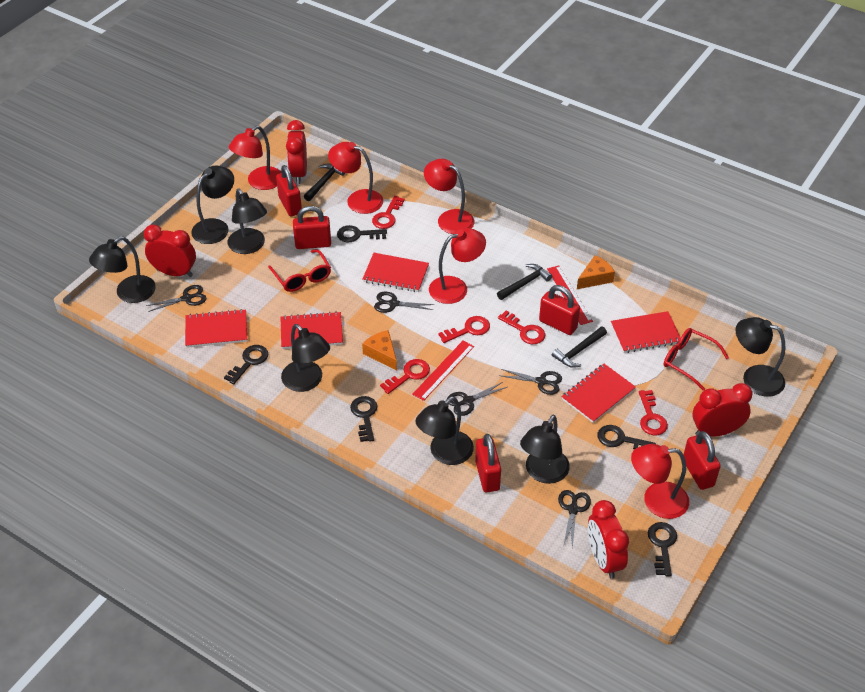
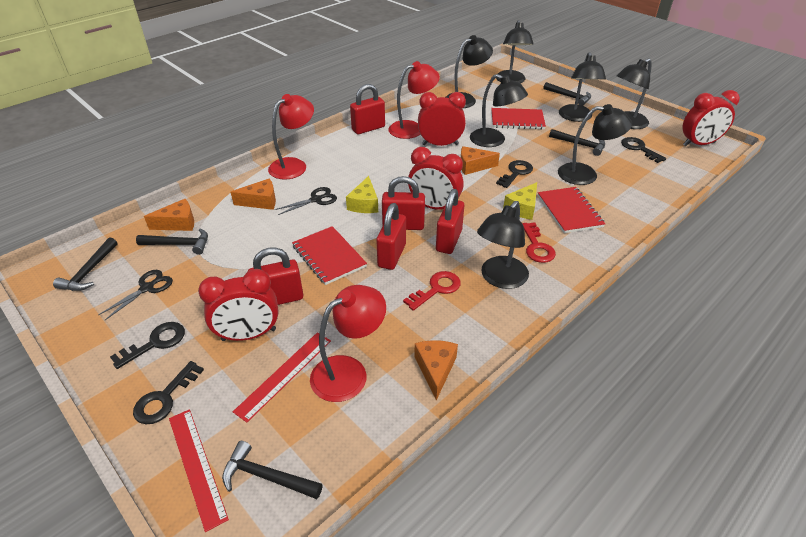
black hammer: [304,164,345,201] [497,264,552,300] [552,327,607,368] = 3 -> [53,237,117,291] [136,228,208,255] [222,441,323,499] [543,82,591,106] [549,129,605,156] = 5
black key: [224,345,269,384] [337,225,387,242] [350,396,378,442] [598,425,656,449] [648,522,677,576] = 5 -> [110,322,185,369] [133,361,204,424] [496,160,533,188] [621,137,666,163] = 4
black scissors: [146,285,206,312] [374,292,434,313] [447,382,507,416] [499,369,562,395] [558,490,591,549] = 5 -> [98,270,173,320] [275,187,337,215] = 2
orange cheese: [362,330,397,371] [577,255,615,289] = 2 -> [144,199,194,231] [231,178,276,210] [414,340,458,400] [461,146,500,175] = 4
red glasses: [268,249,331,292] [663,328,729,391] = 2 -> none = 0
red key: [372,196,405,229] [380,359,430,394] [438,316,490,343] [498,311,545,344] [639,390,668,435] = 5 -> [403,271,461,311] [522,222,556,263] = 2
red lamp: [229,126,281,190] [328,142,383,214] [424,159,474,234] [429,228,486,304] [631,444,689,519] = 5 -> [268,94,314,180] [310,285,386,402] [388,61,440,139] = 3
red notebook: [185,309,247,348] [280,312,343,349] [363,253,429,292] [562,364,636,423] [611,311,681,353] = 5 -> [292,226,367,285] [491,108,546,130] [538,187,605,233] = 3
yellow cheese: none = 0 -> [346,176,378,213] [503,182,537,220] = 2

